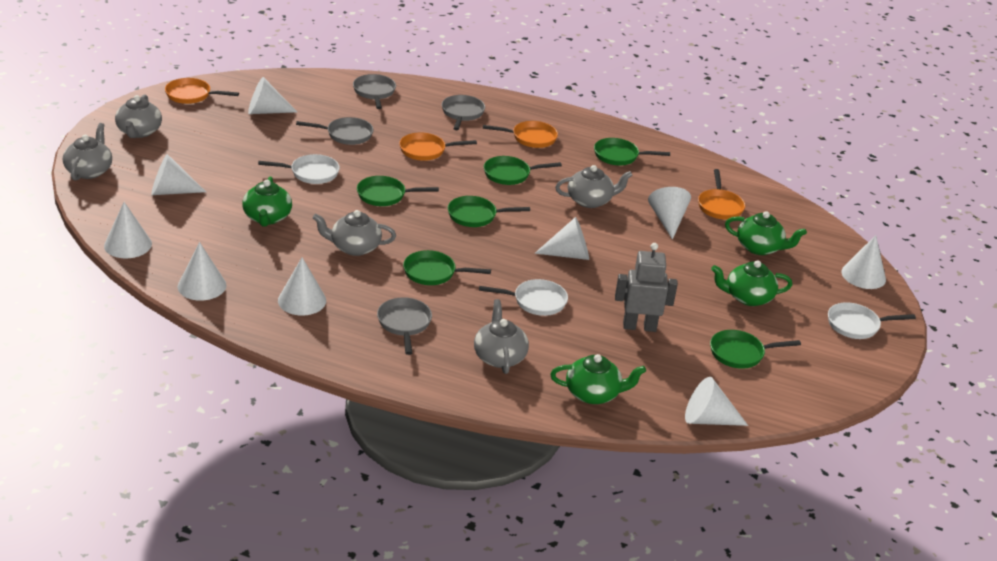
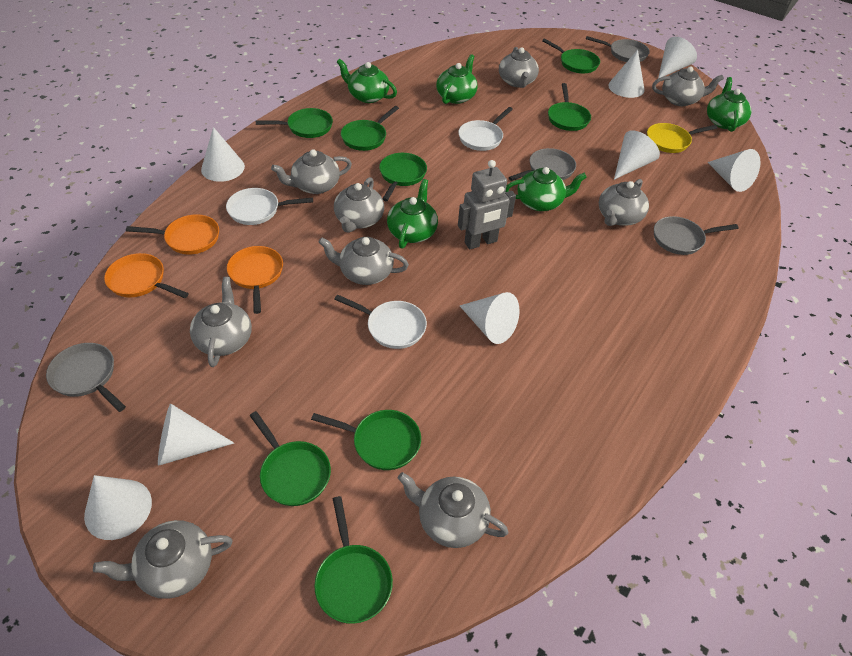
green pan: [357,176,439,206] [403,250,491,285] [448,196,530,227] [484,156,562,185] [594,138,670,165] [710,330,801,369] = 6 -> [250,411,331,506] [256,108,333,138] [311,410,421,470] [314,496,393,624] [341,106,399,151] [379,153,427,201] [542,39,600,74] [548,83,591,131] = 8
green teapot: [242,177,292,227] [550,354,646,404] [711,260,792,306] [725,211,807,255] = 4 -> [337,59,397,103] [387,179,438,249] [436,54,478,104] [506,167,587,211] [707,77,751,132] = 5
grey teapot: [63,123,112,181] [115,94,162,138] [312,210,396,256] [474,299,529,374] [555,165,632,208] = 5 -> [93,520,232,599] [190,277,252,367] [271,149,352,194] [318,237,409,285] [334,177,384,233] [398,472,509,548] [499,47,539,88] [599,179,649,226] [652,66,724,106] = 9
orange pan: [165,78,239,104] [399,132,477,161] [483,121,558,148] [698,169,745,220] = 4 -> [104,253,189,298] [126,214,219,255] [227,246,283,314] = 3
white cone: [104,202,152,258] [151,154,206,195] [178,242,226,301] [248,77,297,114] [278,257,326,316] [534,217,589,260] [648,187,691,240] [685,377,748,426] [841,235,886,289] = 9 -> [84,475,152,540] [158,404,234,466] [201,127,245,182] [460,292,520,344] [608,50,644,98] [614,130,660,180] [658,37,697,78] [707,149,761,192] = 8
yellow pan: none = 0 -> [647,123,717,153] = 1

